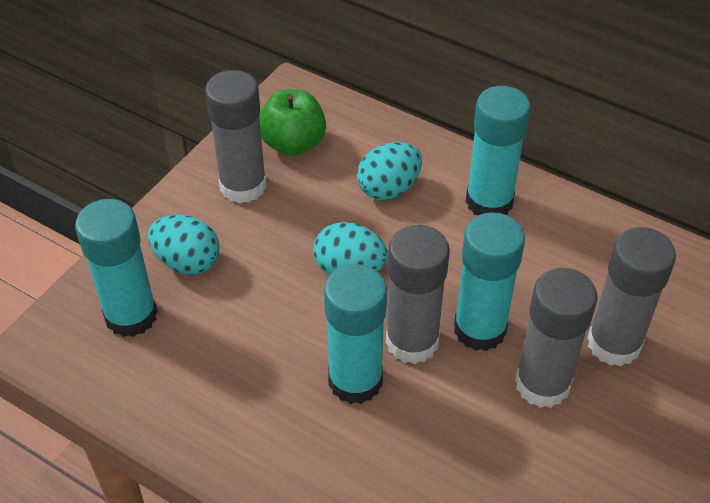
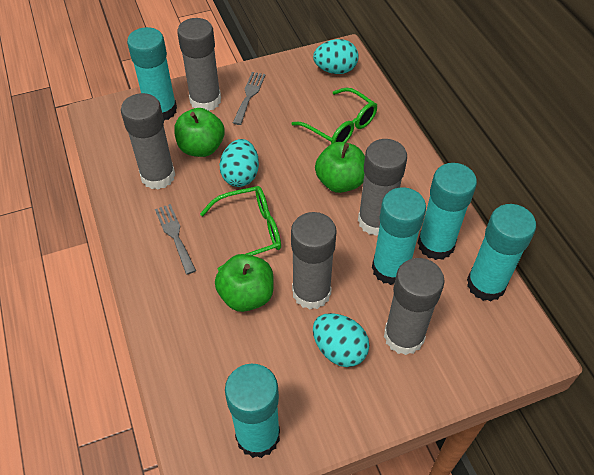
green apple: [259,89,326,156] = 1 -> [174,108,225,157] [215,254,274,312] [315,142,365,193] = 3
green glasses: none = 0 -> [200,186,281,271] [292,88,377,144] = 2
grey fork: none = 0 -> [155,204,196,275] [233,72,265,125] = 2
grey glue stick: [205,70,267,204] [386,225,450,364] [515,268,598,408] [587,227,676,366] = 4 -> [121,93,175,190] [177,18,221,111] [291,212,337,309] [358,139,407,236] [384,258,444,355] = 5
turquoise glue stick: [75,199,158,337] [324,264,387,404] [454,212,525,351] [466,86,531,215] = 4 -> [127,27,177,120] [225,364,280,458] [372,187,426,285] [417,163,477,260] [467,204,536,301] = 5

